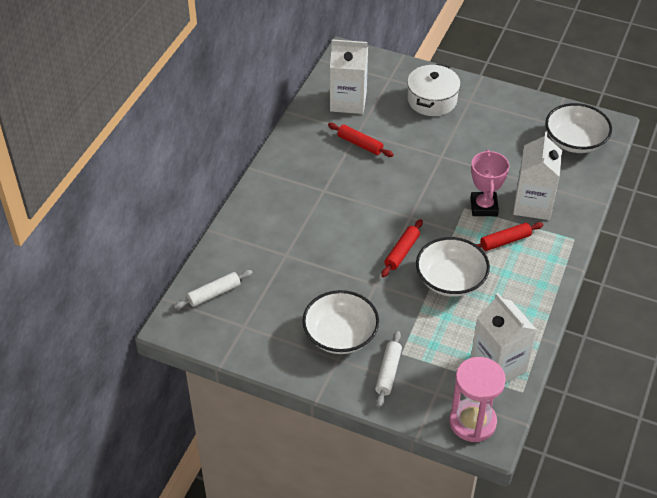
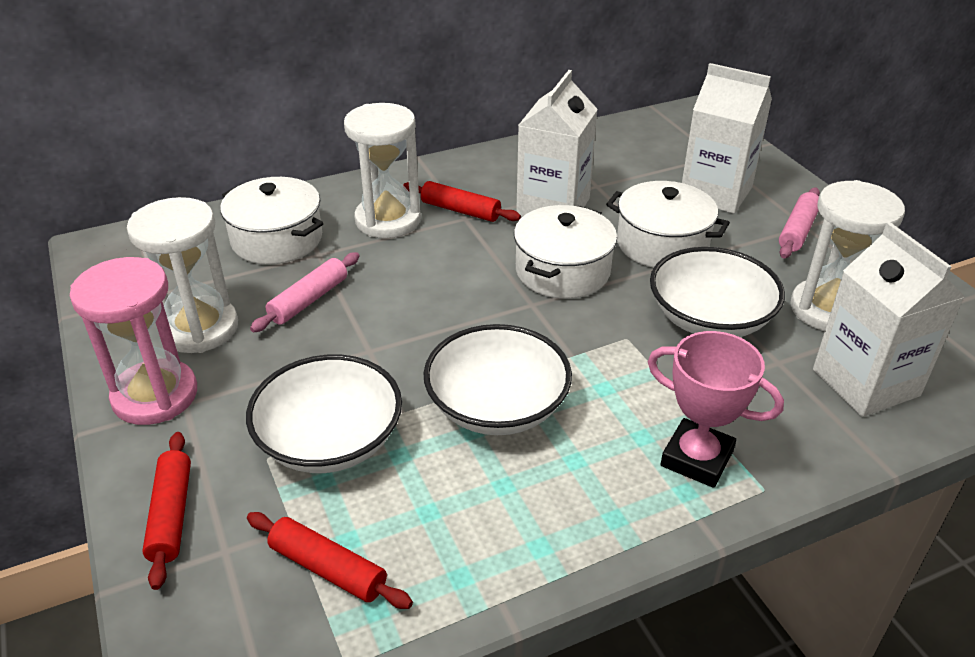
pink rolling pin: none = 0 -> [250,252,359,332] [779,188,820,259] = 2
white hourglass: none = 0 -> [127,197,238,353] [344,103,421,238] [790,180,905,331] = 3
white pot: [407,64,460,116] = 1 -> [220,177,323,265] [514,205,617,299] [606,181,730,268] = 3
white rolling pin: [174,270,253,309] [375,331,402,407] = 2 -> none = 0

